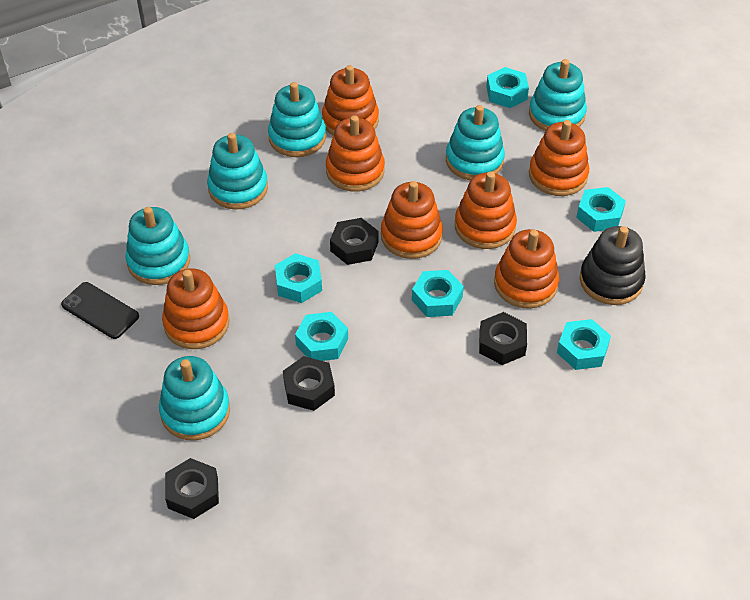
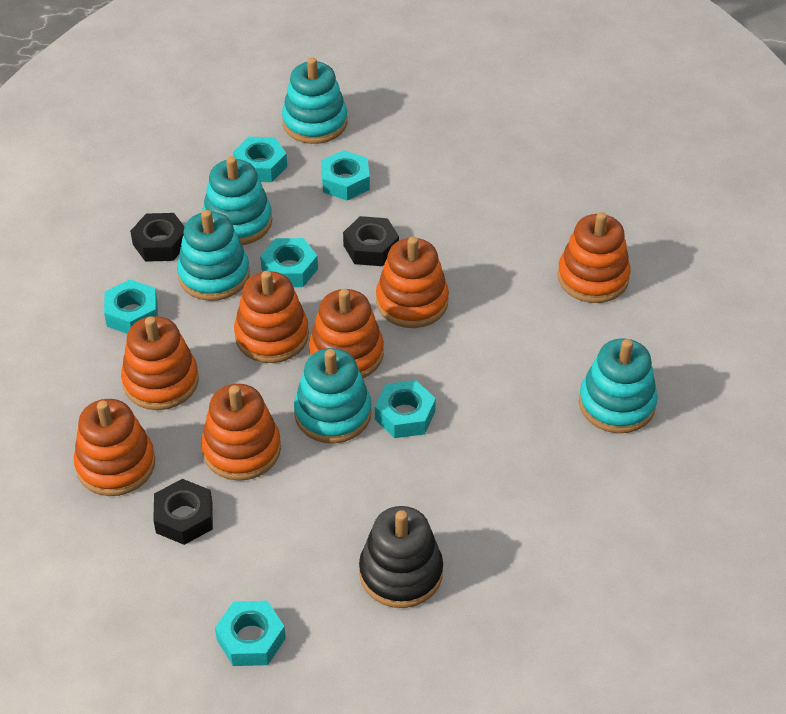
black nut: [165,458,219,519] [283,356,335,411] [330,218,379,265] [479,312,527,365] = 4 -> [130,213,185,262] [153,479,213,545] [343,216,399,266] = 3
black phone: [61,282,139,339] = 1 -> none = 0
turquoise stacking toy: [125,207,190,285] [159,356,230,441] [207,133,268,210] [268,82,326,157] [446,105,505,181] [529,59,587,131] = 6 -> [177,210,250,301] [202,156,272,245] [282,57,347,144] [294,348,372,444] [579,339,658,433] = 5

